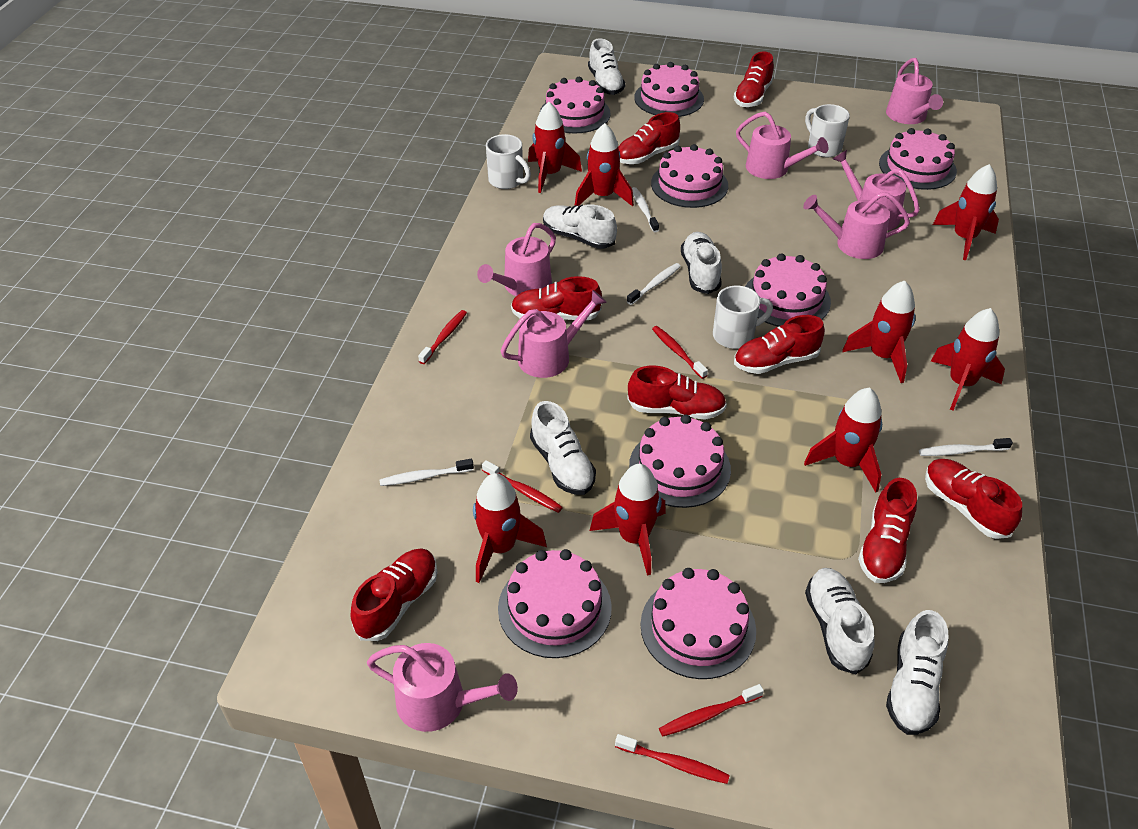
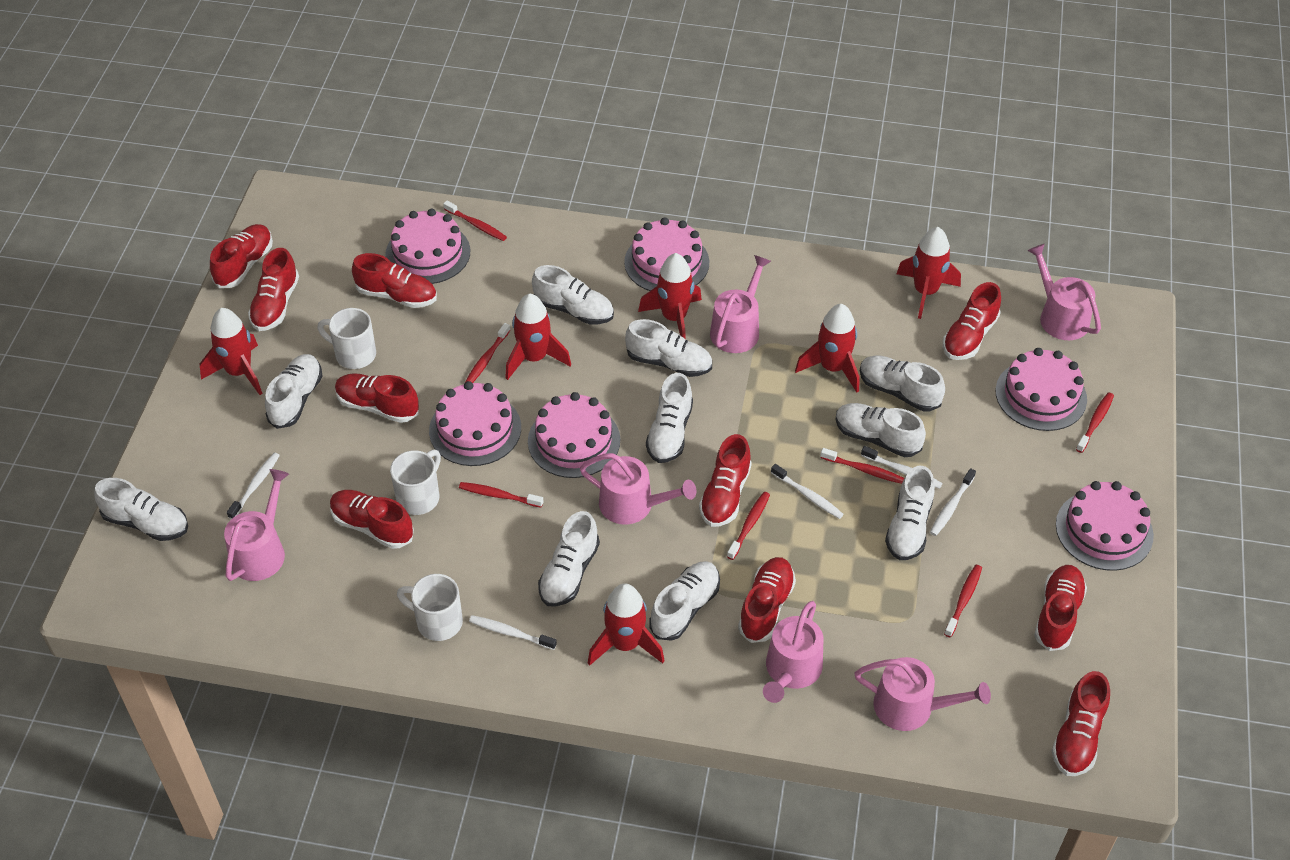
pink cake: [498,549,612,658] [540,77,611,133] [629,415,731,508] [634,62,704,117] [640,568,756,679] [651,144,728,208] [745,253,831,327] [879,128,957,190] = 8 -> [385,209,470,284] [429,381,521,466] [528,392,620,478] [624,217,709,291] [995,348,1087,431] [1056,481,1154,571] = 6
pink watering can: [367,643,518,732] [477,223,556,296] [501,290,607,378] [736,112,829,179] [803,192,910,259] [833,150,920,231] [886,58,943,124] = 7 -> [224,469,289,581] [580,453,696,525] [710,255,771,353] [763,601,823,703] [854,657,991,731] [1027,244,1101,340] = 6
red rocket: [473,473,547,583] [528,102,582,193] [575,123,634,207] [589,464,666,576] [804,388,882,492] [842,281,915,383] [931,308,1005,410] [933,164,999,260] = 8 -> [200,308,263,395] [505,294,571,380] [588,583,665,666] [638,253,702,340] [795,304,860,392] [897,227,961,319] = 6
red shoe: [351,548,437,641] [511,276,602,320] [618,112,680,164] [627,366,727,420] [734,51,774,107] [734,315,825,374] [858,478,917,583] [925,459,1022,539] = 8 -> [210,224,273,288] [248,248,299,331] [330,490,414,549] [335,373,419,423] [352,253,437,308] [699,434,752,527] [738,557,796,643] [943,282,1001,360] [1034,565,1087,651] [1052,671,1110,776] = 10
red toothbrush: [418,310,467,364] [482,460,563,513] [615,734,730,784] [652,326,708,379] [659,684,764,736] = 5 -> [443,201,507,241] [459,482,543,508] [465,323,510,383] [727,492,770,560] [820,448,904,484] [944,565,982,638] [1076,392,1114,453] = 7
white shoe: [530,401,596,495] [543,204,617,249] [588,38,625,95] [681,232,722,294] [805,568,874,674] [886,610,949,735] = 6 -> [94,478,188,541] [265,354,323,429] [532,265,614,325] [538,511,600,607] [625,319,712,377] [646,373,693,463] [649,561,720,641] [835,403,926,457] [860,355,945,411] [885,466,935,560] = 10
white toothbrush: [379,459,474,486] [627,263,681,305] [632,187,659,232] [919,438,1013,456] = 4 -> [227,452,280,519] [469,615,557,650] [771,464,844,519] [861,446,943,489] [930,468,976,536] = 5

